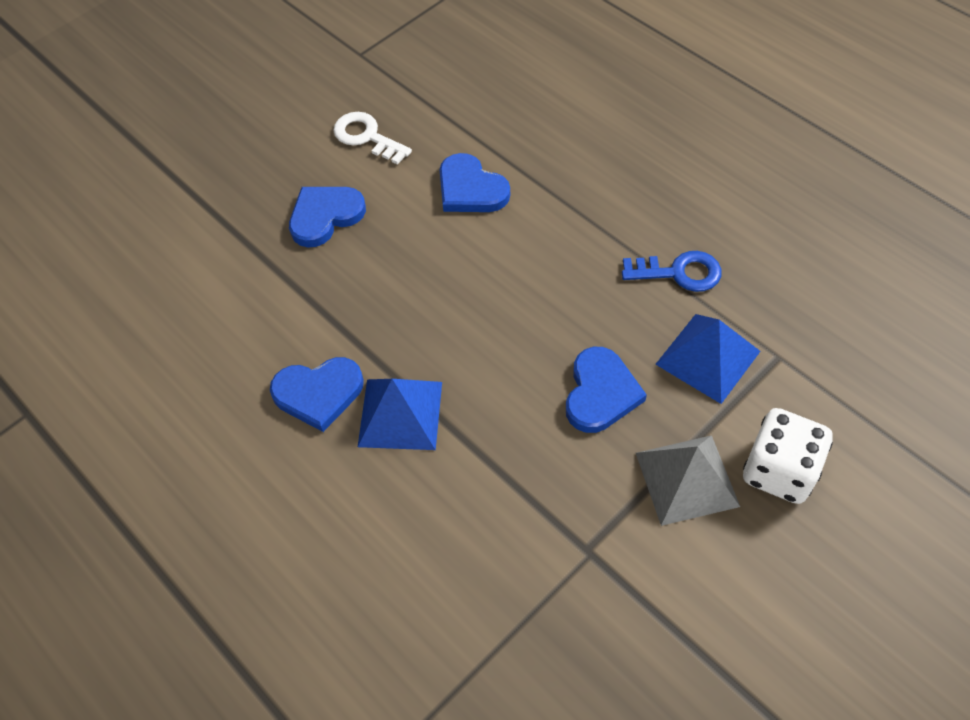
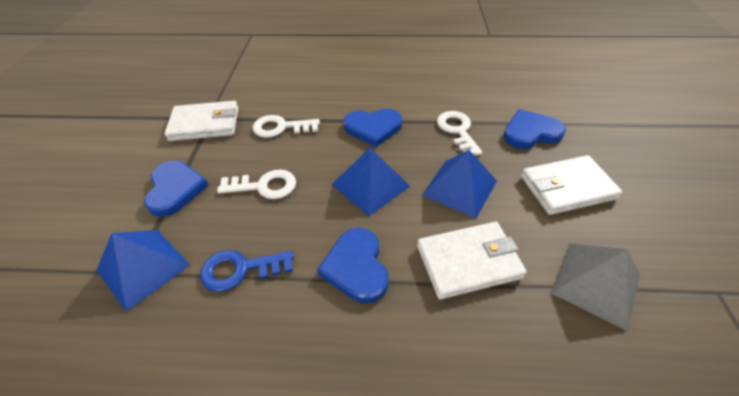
blue pyramid: [358,379,442,450] [655,314,761,404] = 2 -> [96,230,190,312] [332,148,410,216] [422,150,497,219] = 3
white dice: [743,408,833,504] = 1 -> none = 0
white key: [334,112,412,165] = 1 -> [217,170,296,199] [253,115,320,138] [437,111,482,156] = 3
white wallet: none = 0 -> [164,101,238,141] [417,222,527,300] [521,155,622,215] = 3

